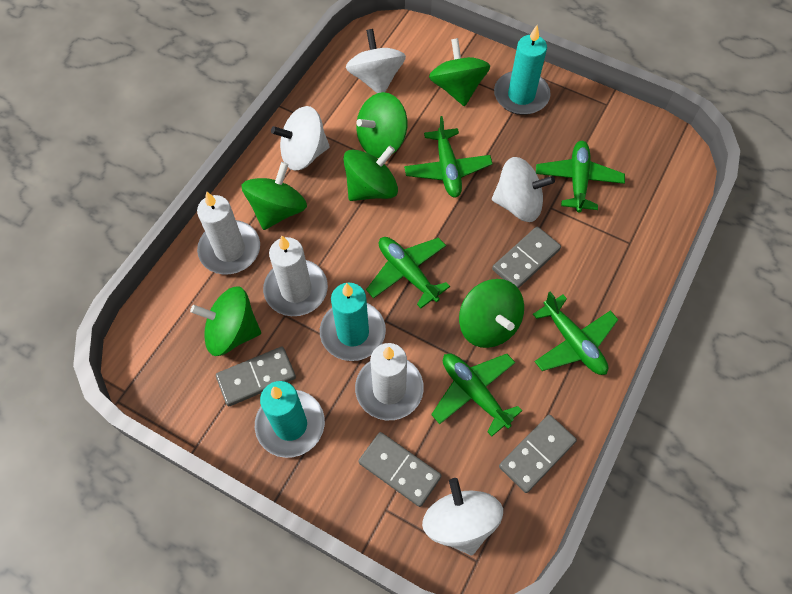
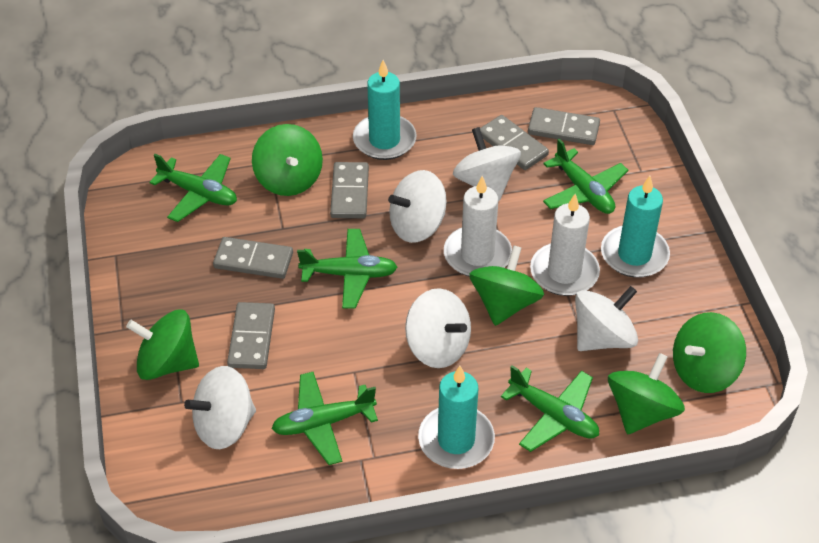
green spinning top: [190,286,261,356] [242,162,307,230] [343,145,398,201] [356,92,407,158] [429,38,490,106] [459,279,524,348] = 6 -> [126,309,199,380] [252,124,323,196] [469,245,544,326] [608,353,685,434] [673,312,746,393] = 5
grey domino: [216,347,296,406] [358,432,441,507] [492,226,561,289] [499,415,577,493] = 4 -> [213,237,293,279] [227,302,275,369] [330,162,369,218] [480,115,549,170] [528,107,600,145] = 5
white candle: [197,191,260,275] [263,236,328,316] [355,343,424,420] = 3 -> [444,176,512,277] [530,194,600,296] = 2
white spinning top: [271,106,330,171] [346,29,406,93] [422,478,503,555] [492,157,555,222] = 4 -> [184,366,256,449] [388,170,447,243] [405,288,471,368] [453,127,521,201] [575,286,638,351] = 5

